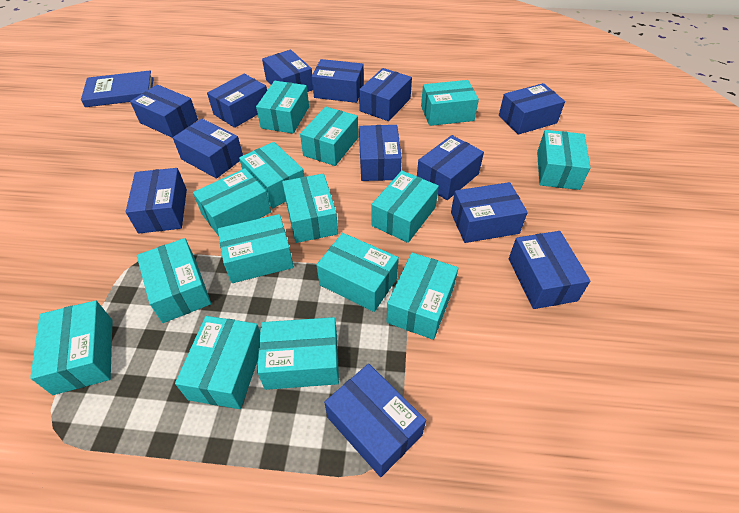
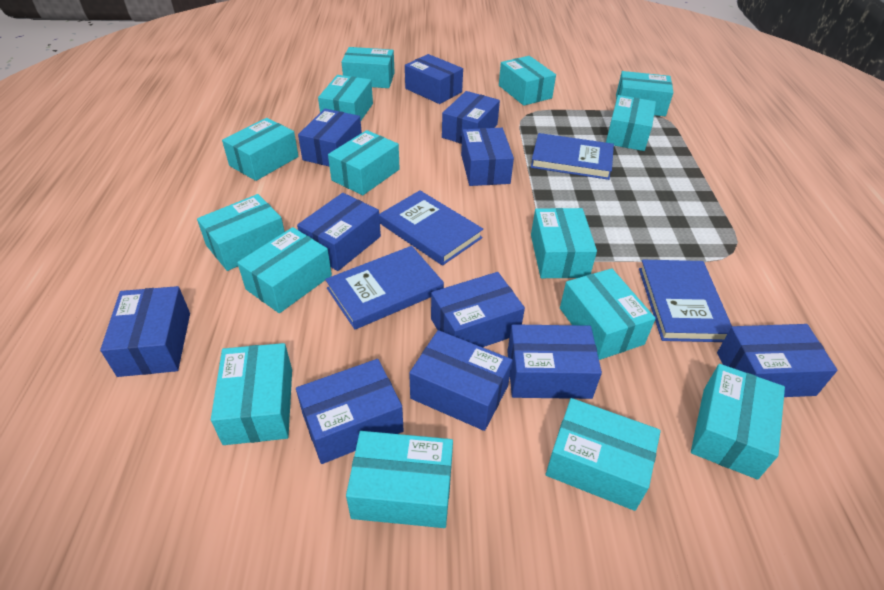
blue book: [81,70,154,107] = 1 -> [325,246,444,329] [379,190,483,266] [531,133,614,180] [639,260,732,342] = 4
blue box: [126,168,187,234] [130,85,198,138] [173,119,243,179] [207,74,267,128] [262,50,313,92] [312,59,364,103] [324,364,426,477] [359,68,412,121] [359,125,402,181] [417,135,484,200] [451,182,528,243] [499,83,565,135] [509,231,590,309] = 13 -> [100,286,190,377] [296,359,404,464] [297,193,381,271] [298,109,362,166] [405,54,463,104] [409,330,513,431] [431,272,525,347] [442,91,500,144] [461,128,514,186] [507,324,602,399] [717,324,837,397] = 11

